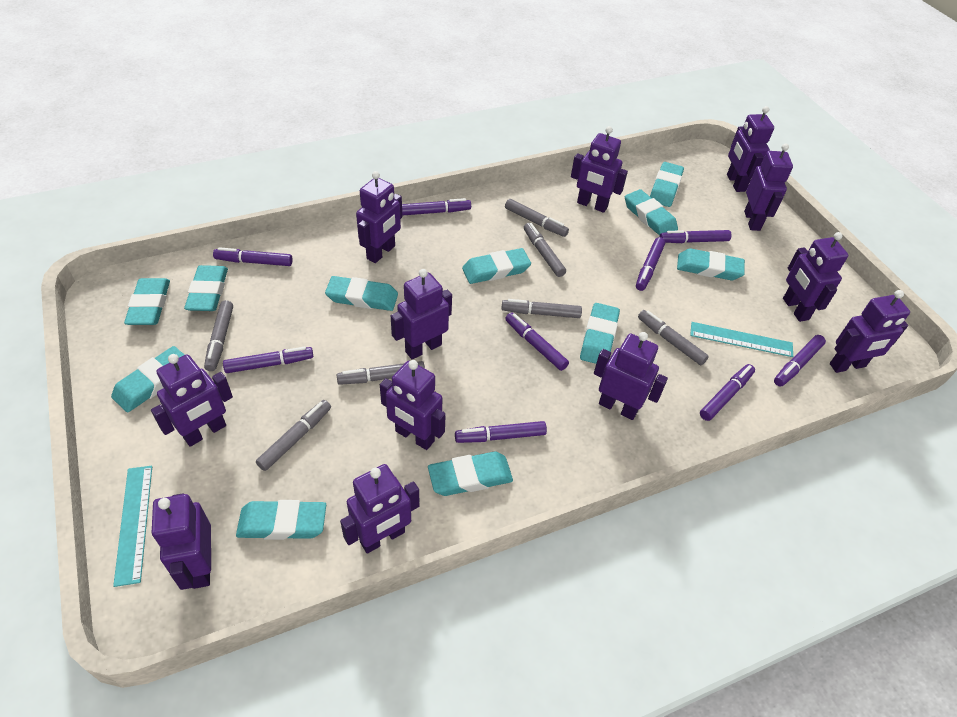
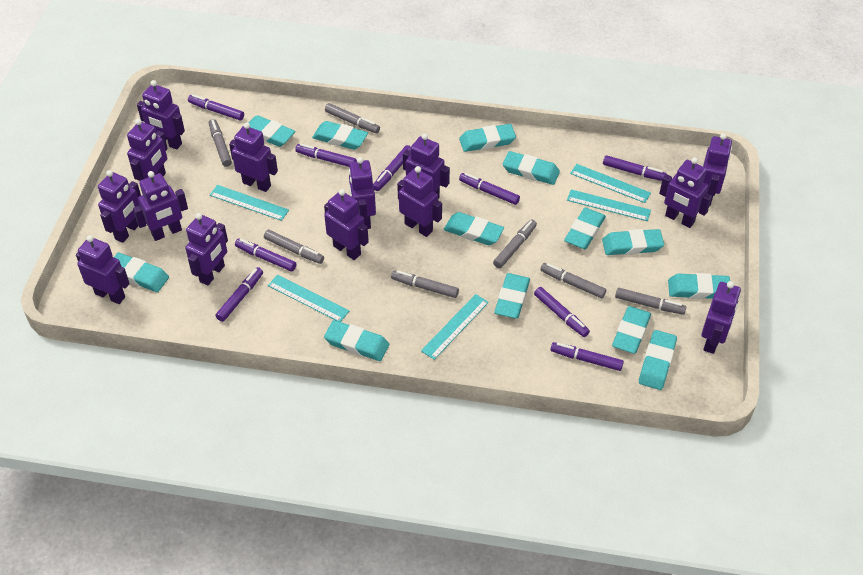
purple robot: [151,354,233,447] [152,493,211,590] [340,464,420,553] [356,171,402,263] [380,360,446,450] [391,269,452,359] [571,126,628,213] [594,332,668,420] [727,106,774,192] [744,143,793,231] [783,232,848,322] [830,290,910,373] = 12 -> [76,235,130,304] [98,170,141,243] [127,119,168,181] [133,171,188,241] [137,80,185,150] [185,213,228,285] [229,122,278,192] [324,189,369,260] [349,157,376,229] [397,166,442,237] [403,134,450,199] [659,157,712,228] [701,281,741,354] [703,133,732,205] = 14
turquoise eraser: [111,346,184,412] [124,278,170,325] [184,265,228,311] [236,500,326,540] [325,276,398,311] [428,452,513,496] [462,248,531,284] [580,303,620,364] [625,189,678,236] [650,162,684,207] [677,248,745,280] = 11 -> [114,253,169,292] [249,115,295,147] [312,121,368,150] [324,320,389,361] [444,212,504,245] [459,124,516,152] [494,273,530,319] [503,151,560,185] [564,208,606,249] [602,229,664,255] [612,306,651,354] [639,330,677,390] [668,273,730,299] = 13
turquoise ruler: [113,466,152,587] [690,322,793,357] = 2 -> [210,185,289,221] [268,275,349,322] [421,294,489,360] [567,189,651,221] [570,164,651,203] = 5

